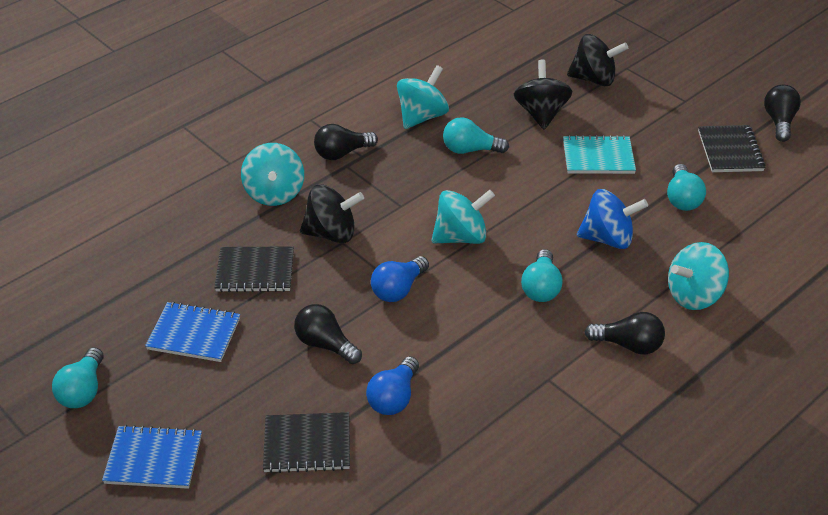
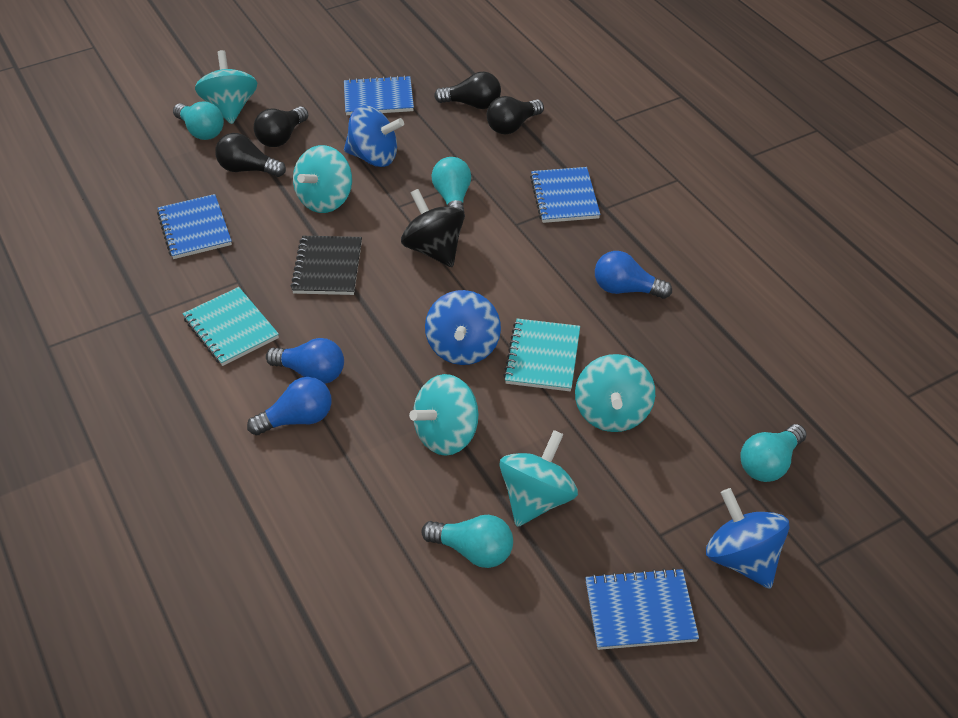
black notebook: [214,246,294,292] [263,412,350,473] [698,125,765,172] = 3 -> [290,236,362,295] = 1
black spinning top: [300,185,364,243] [514,60,572,129] [567,34,628,86] = 3 -> [401,189,464,267] = 1
blue light bulb: [366,356,419,415] [371,256,429,302] = 2 -> [247,377,332,435] [266,338,344,384] [595,251,672,299] = 3
blue notebook: [102,425,202,489] [145,302,240,362] = 2 -> [157,194,232,259] [344,75,414,115] [530,167,600,223] [585,568,699,650] = 4
blue spinning top: [577,189,648,249] = 1 -> [344,105,404,167] [425,290,501,365] [706,488,790,589] = 3
turquoise notebook: [563,135,636,174] = 1 -> [183,287,279,366] [503,319,580,391] = 2
turquoise spinning top: [241,143,304,206] [397,65,449,129] [431,190,495,244] [668,242,729,310] = 4 -> [195,50,257,124] [293,145,352,213] [409,374,478,456] [499,430,578,527] [575,354,655,432] = 5

